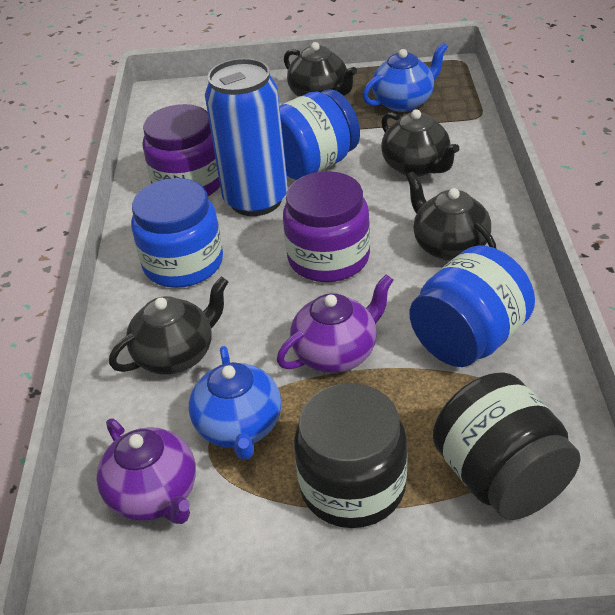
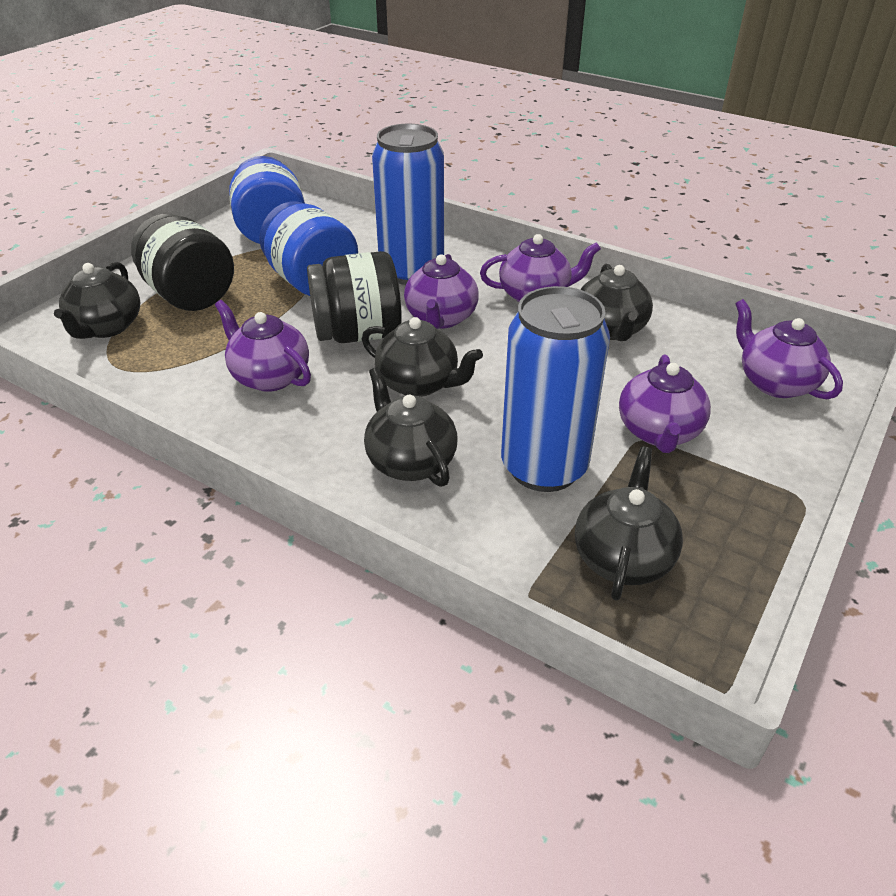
black teapot: [109,277,228,375] [284,42,357,97] [381,109,459,177] [406,171,496,261] = 4 -> [54,262,140,339] [362,317,483,397] [364,367,458,487] [575,446,683,601] [580,264,653,341] = 5
blue can: [205,58,288,216] = 1 -> [372,124,444,285] [501,286,610,492] = 2
blue jar: [131,178,223,288] [280,89,360,180] [410,245,535,367] = 3 -> [229,156,305,244] [259,202,358,296] = 2
blue teapot: [189,346,281,460] [363,43,448,112] = 2 -> none = 0
purple jar: [142,104,220,196] [283,171,370,282] = 2 -> none = 0
purple teapot: [96,418,196,524] [277,274,393,373] = 2 -> [215,300,311,392] [404,254,479,329] [480,234,601,302] [619,355,711,453] [735,299,843,399] = 5

